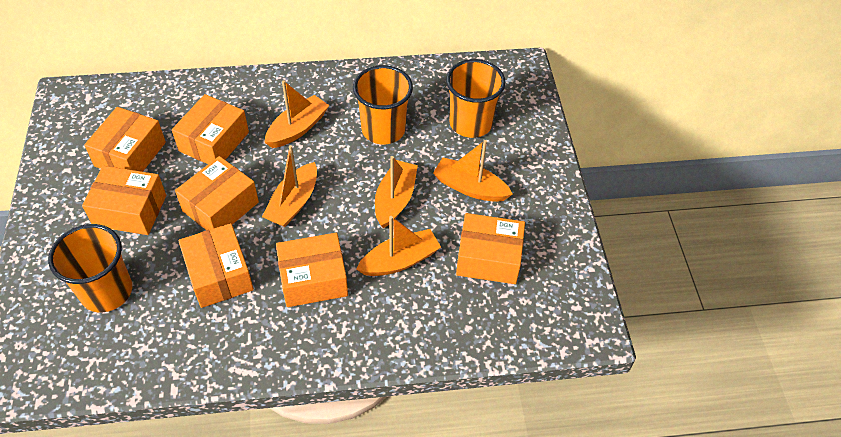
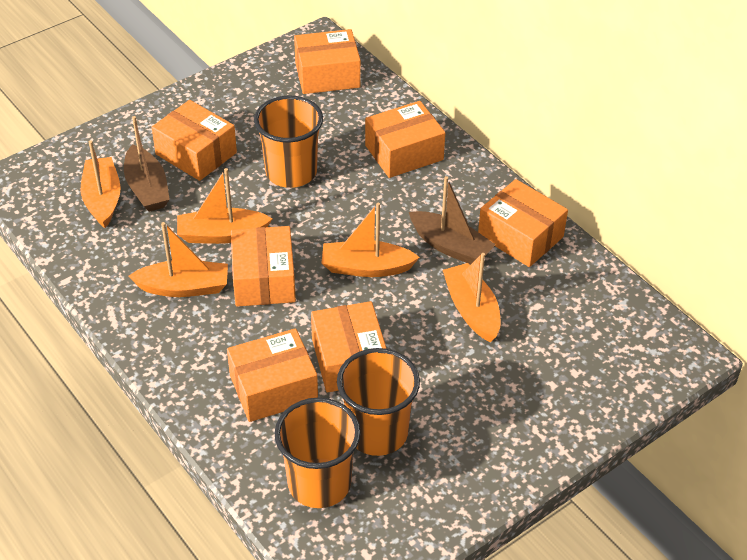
brown boat: none = 0 -> [124,116,170,212] [409,176,496,264] = 2

